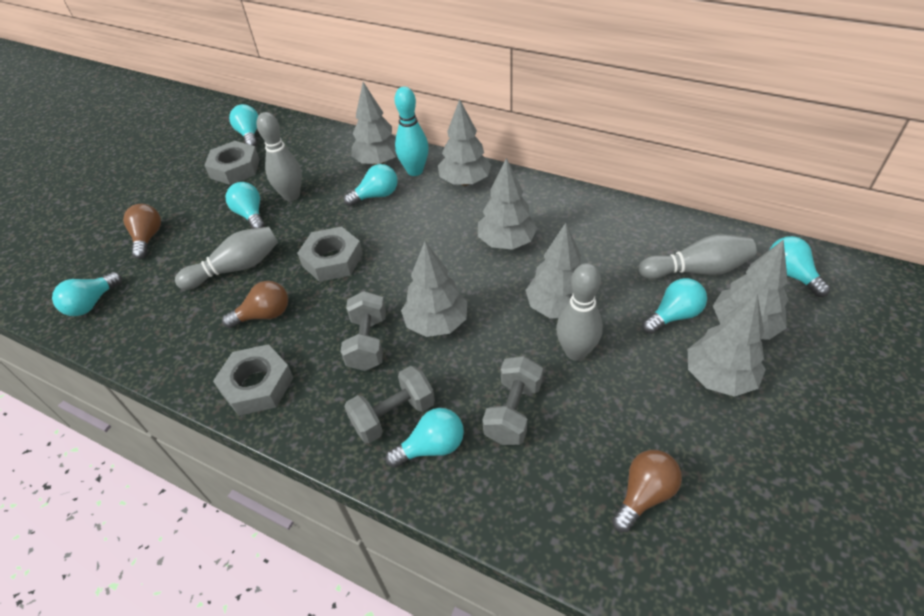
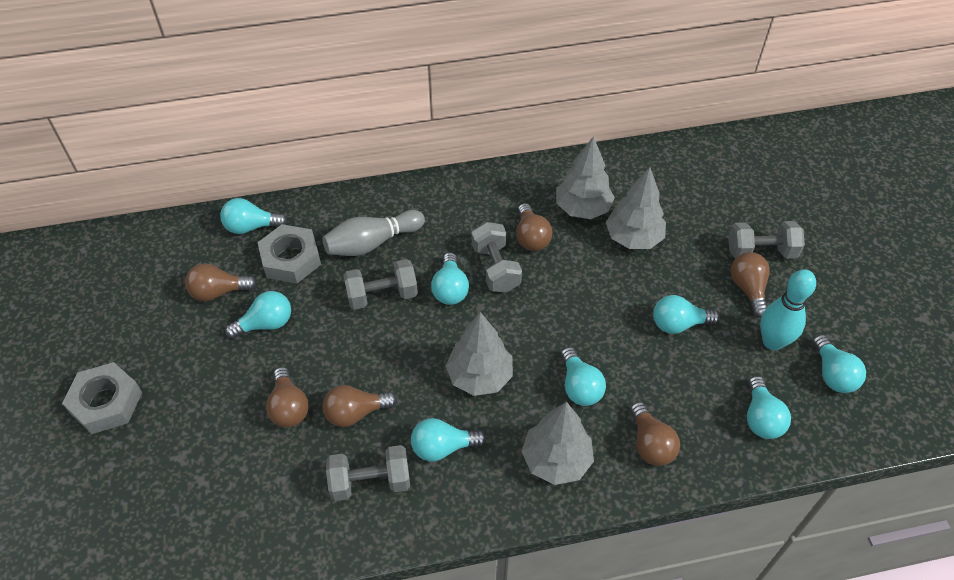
brown light bulb: [123,204,161,259] [222,281,288,328] [612,450,682,532] = 3 -> [185,264,257,301] [266,367,309,428] [322,385,397,427] [516,203,552,251] [630,402,680,466] [731,252,770,318] = 6
grey bowling pin: [175,227,278,290] [256,112,302,201] [556,263,603,361] [639,234,757,279] = 4 -> [322,210,425,256] = 1
grey dumbbell: [341,291,386,371] [344,366,435,443] [482,356,543,445] = 3 -> [326,445,410,501] [343,259,418,310] [472,222,522,293] [728,221,805,259] = 4
grey nut: [204,141,260,185] [213,344,294,416] [297,226,363,282] = 3 -> [62,362,142,434] [257,224,321,283] = 2
grey tree: [351,82,397,165] [401,241,467,337] [438,99,491,186] [478,158,537,250] [525,223,581,318] [688,294,766,397] [713,239,788,340] = 7 -> [446,312,513,396] [521,402,594,485] [556,136,615,219] [606,167,666,249] = 4
turquoise light bulb: [52,272,122,316] [226,182,265,229] [229,104,258,147] [344,164,398,206] [385,408,464,468] [642,278,707,334] [769,236,830,297] = 7 -> [220,198,287,234] [225,291,291,339] [411,418,486,462] [431,253,469,305] [561,347,606,406] [653,295,720,334] [747,376,791,439] [812,335,866,393] = 8

